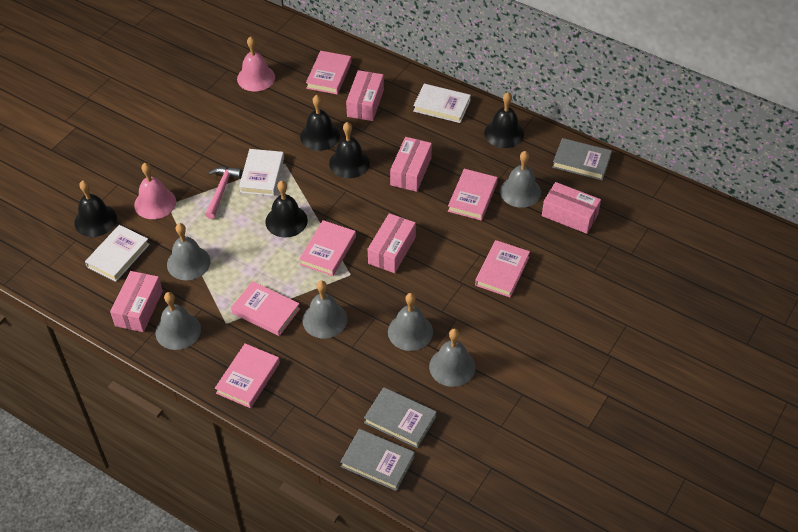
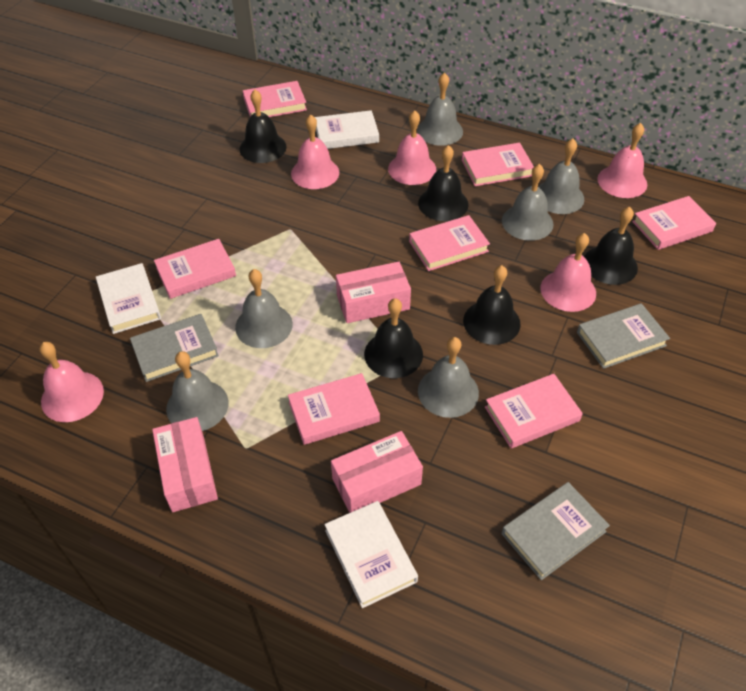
pink bell: [134,163,176,219] [237,36,275,91] = 2 -> [40,342,104,422] [291,114,339,189] [388,111,436,185] [541,233,596,312] [597,123,647,198] = 5
pink book: [215,344,280,408] [231,281,300,336] [299,220,356,276] [306,51,352,95] [448,169,498,221] [475,240,530,298] = 6 -> [154,239,236,299] [243,81,307,117] [288,373,380,445] [409,215,490,271] [462,142,534,186] [485,374,583,448] [632,196,716,250] = 7
pink box: [110,271,163,332] [346,70,384,121] [368,213,416,273] [390,137,432,192] [542,182,601,234] = 5 -> [152,417,218,512] [331,431,423,513] [336,262,411,323] = 3
pink hammer: [205,167,242,219] = 1 -> none = 0

